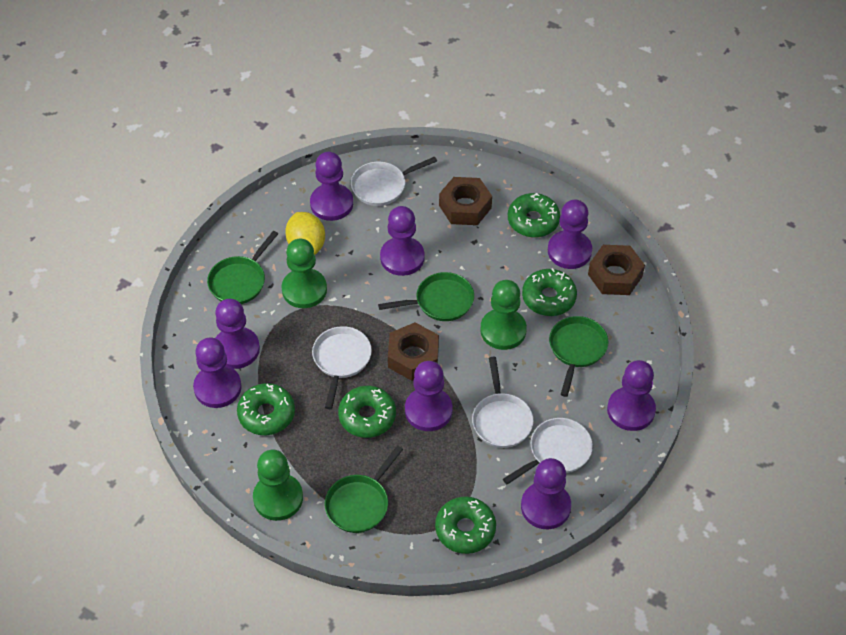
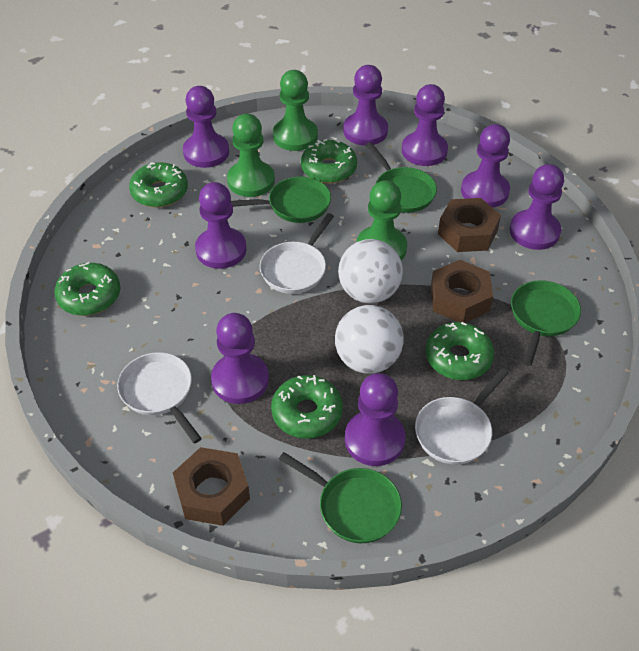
white ball: none = 0 -> [335,305,404,374] [338,239,403,303] = 2
white pan: [312,326,372,409] [351,156,437,206] [472,357,533,448] [503,418,593,485] = 4 -> [117,352,202,444] [260,213,334,294] [415,368,508,465] = 3
yellow lemon: [285,212,325,255] = 1 -> none = 0

